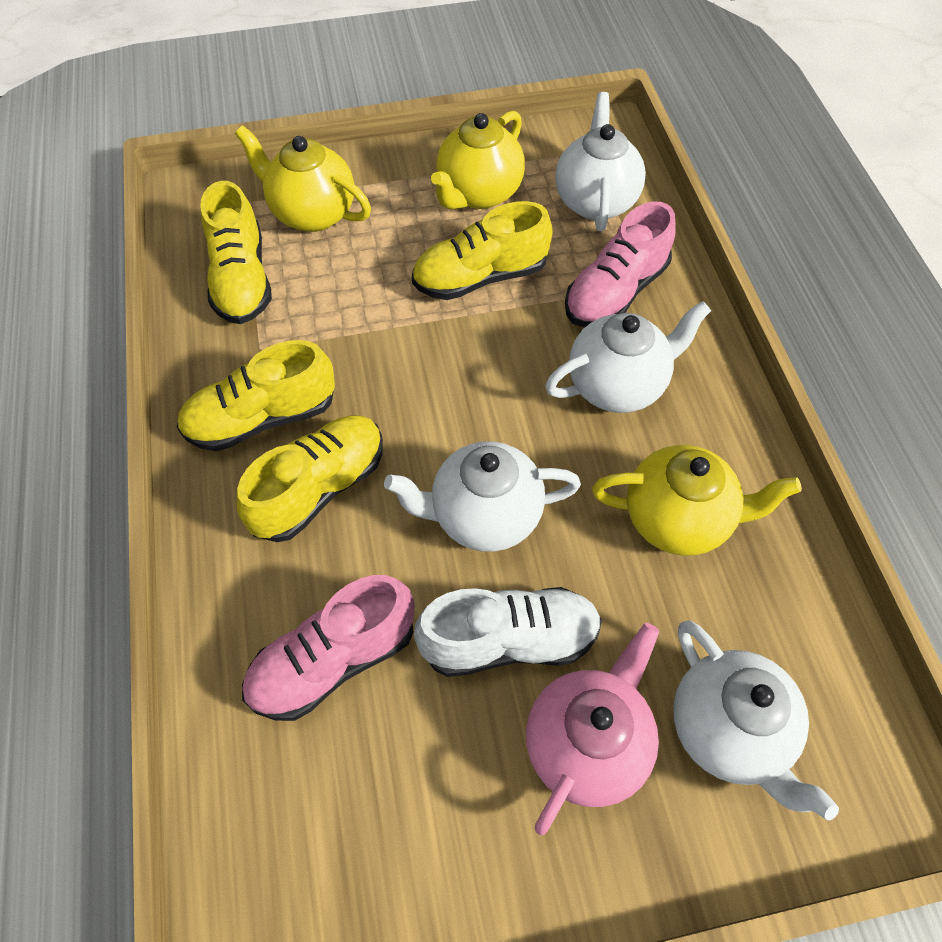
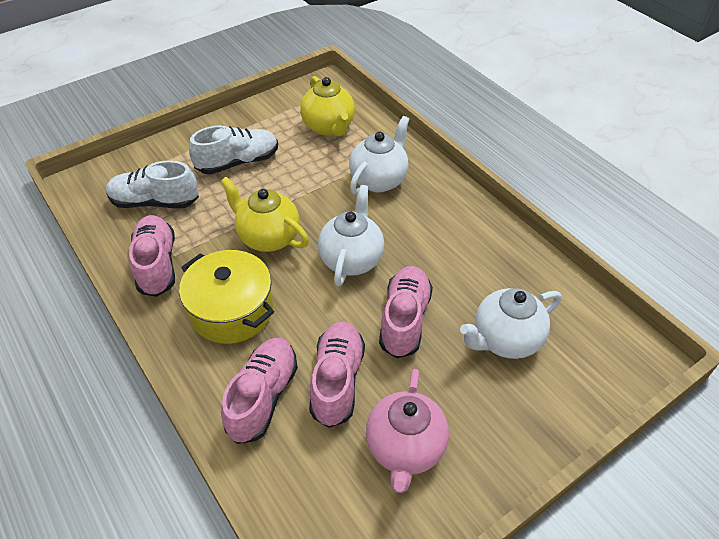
pink shoe: [242,575,414,721] [565,202,676,328] = 2 -> [129,215,175,297] [221,338,298,444] [309,321,365,428] [379,266,433,358] = 4
white shoe: [414,587,602,677] = 1 -> [106,160,199,208] [189,125,278,174] = 2
white teapot: [384,441,581,552] [545,301,711,413] [555,92,646,231] [673,620,839,820] = 4 -> [318,185,384,286] [349,116,409,195] [460,288,562,359] = 3
yellow pot: none = 0 -> [179,250,274,344] = 1
yellow shoe: [177,340,335,451] [200,181,272,324] [236,415,383,542] [412,201,553,300] = 4 -> none = 0
yellow teapot: [235,125,371,232] [431,111,525,209] [592,445,802,556] = 3 -> [220,177,309,252] [300,76,355,136] = 2

